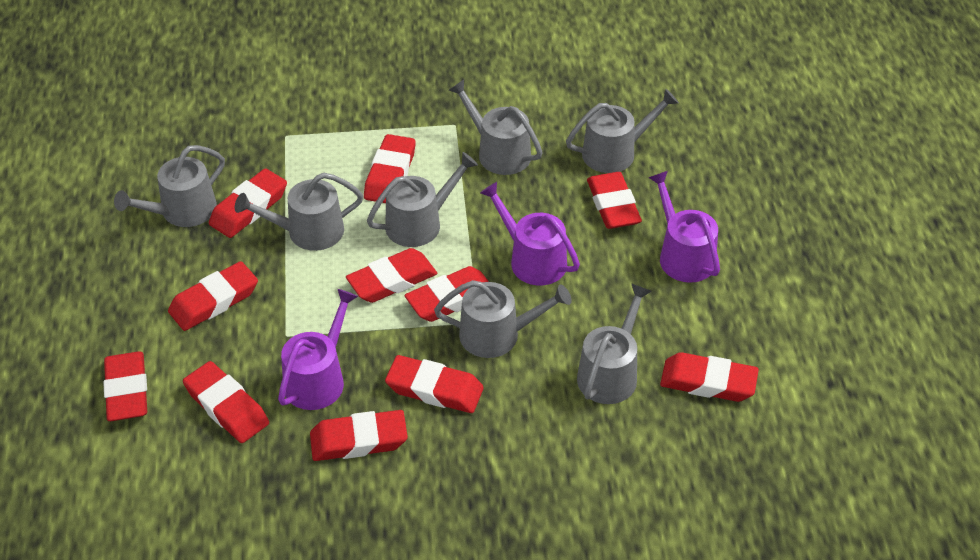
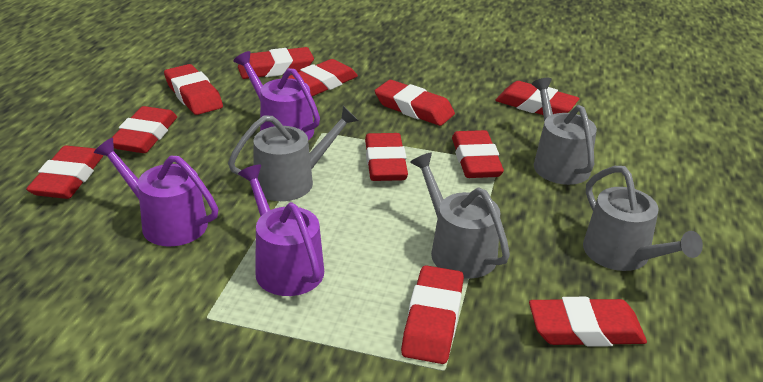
grey watering can: [114,145,225,227] [235,173,363,251] [367,152,478,247] [434,280,572,358] [449,80,543,175] [566,89,679,173] [577,283,651,404] = 7 -> [228,106,359,201] [410,152,510,279] [532,78,597,185] [583,166,703,271] = 4

